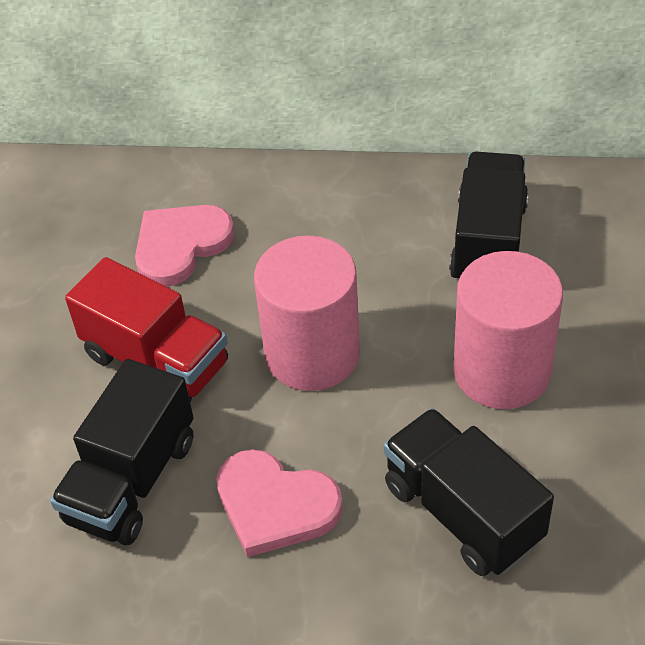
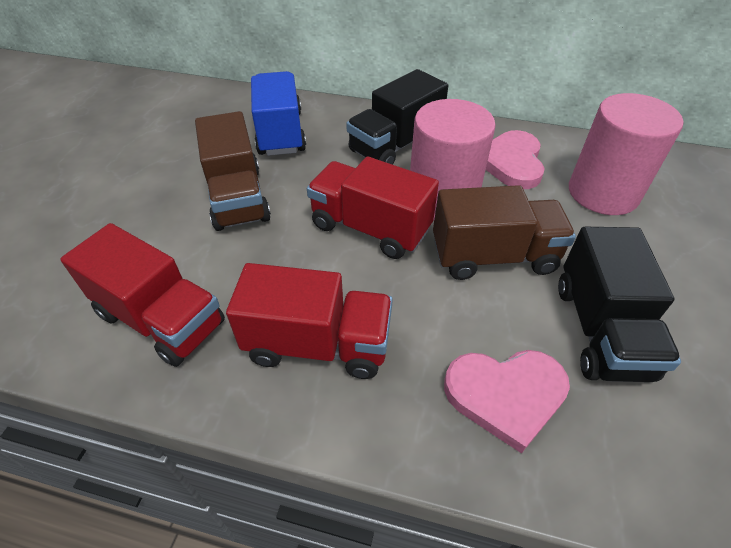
black truck: [50,359,194,545] [383,408,554,576] [449,152,529,278] = 3 -> [346,69,448,165] [558,227,681,382] = 2
blue truck: none = 0 -> [251,71,306,156] = 1
brown truck: none = 0 -> [195,111,271,231] [433,185,576,280] = 2
red truck: [65,257,228,402] = 1 -> [60,223,225,367] [226,263,393,379] [307,157,439,259] = 3

